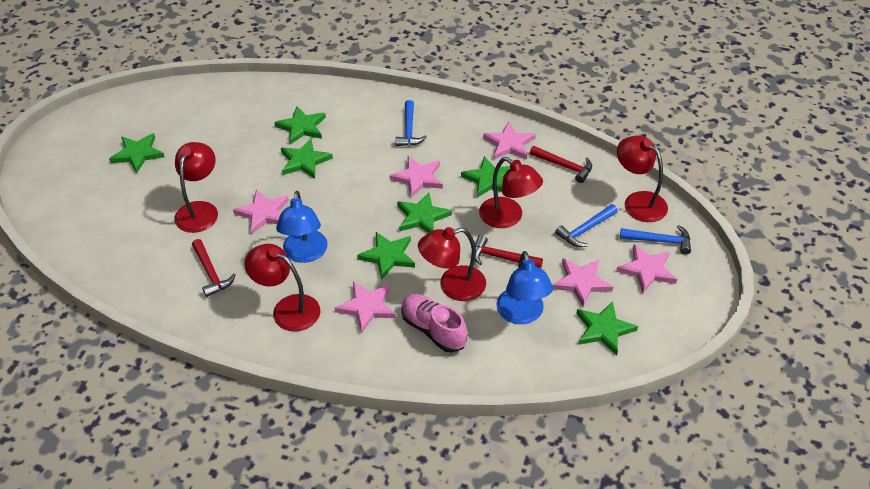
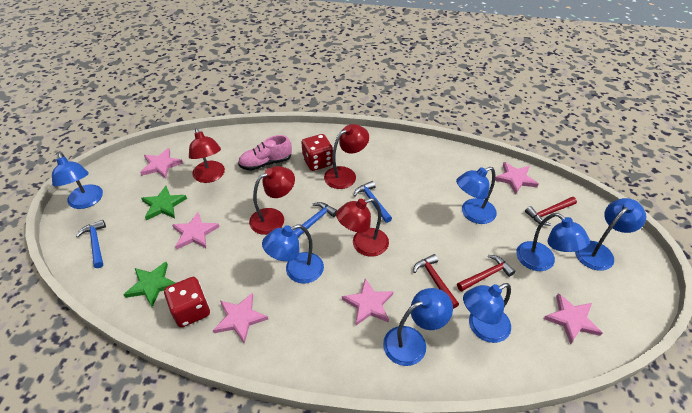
blue lamp: [276,191,328,263] [496,251,553,324] = 2 -> [52,153,103,209] [262,224,324,284] [383,288,453,366] [456,167,497,224] [463,283,511,343] [516,213,590,271] [575,198,646,271] = 7
green star: [109,133,165,173] [274,106,326,144] [281,138,333,179] [357,232,415,279] [397,193,452,233] [461,156,510,198] [576,301,638,355] = 7 -> [123,262,176,307] [141,186,187,220] = 2
red dice: none = 0 -> [164,277,210,327] [301,134,333,171] = 2
red lamp: [174,142,218,233] [245,244,321,332] [418,227,486,301] [479,157,543,228] [617,136,668,222] = 5 -> [189,128,225,183] [249,166,295,235] [324,124,369,189] [336,198,389,257] = 4

